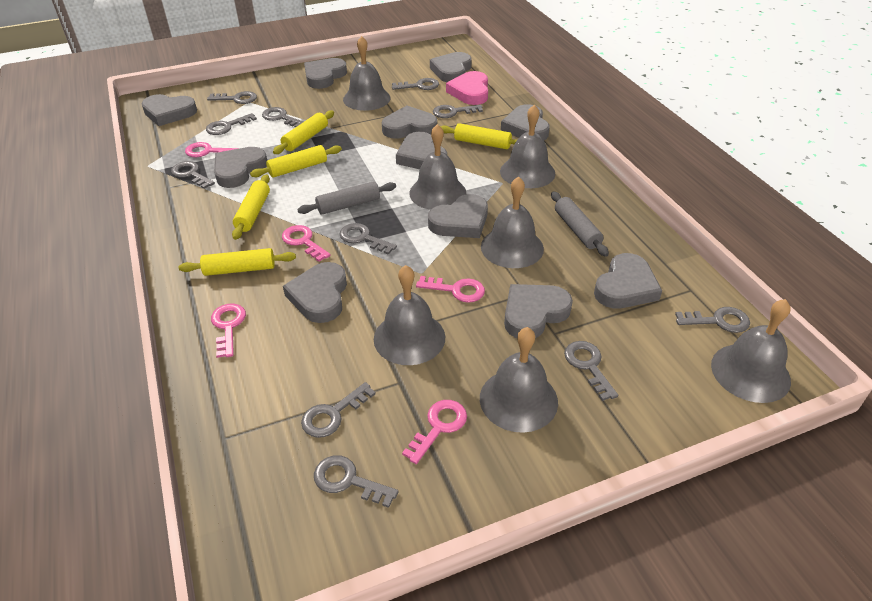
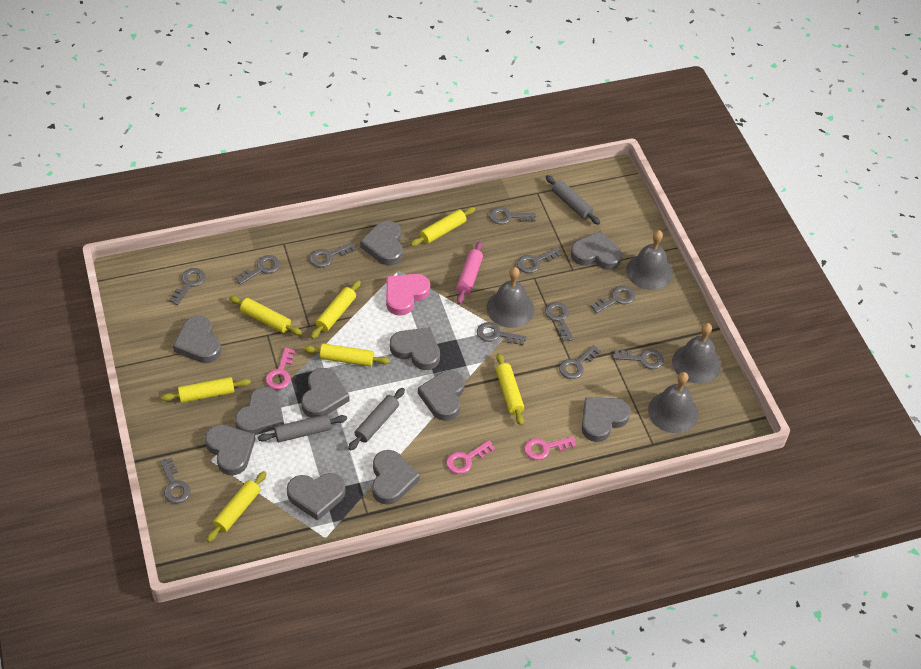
grey bell: [343,36,391,111] [374,265,445,365] [409,124,466,210] [480,327,558,433] [481,176,544,268] [500,104,555,188] [711,299,791,403] = 7 -> [486,267,534,328] [626,230,673,290] [648,372,698,433] [672,323,721,384] = 4
grey rolling pin: [297,181,396,215] [551,191,609,257] = 2 -> [258,414,347,442] [348,388,405,451] [546,175,600,225] = 3
pink key: [185,142,239,157] [211,303,246,358] [282,225,331,262] [402,400,467,464] [416,276,485,303] = 5 -> [266,347,295,389] [446,440,495,474] [524,436,576,460] = 3
pink rolling pin: none = 0 -> [456,241,483,304] = 1
yellow rolling pin: [179,248,296,276] [232,174,270,240] [250,145,342,178] [273,110,334,154] [440,123,517,149] = 5 -> [161,377,251,403] [206,471,267,542] [229,296,302,335] [304,343,390,367] [311,280,361,339] [410,207,475,246] [496,353,524,426] = 7

